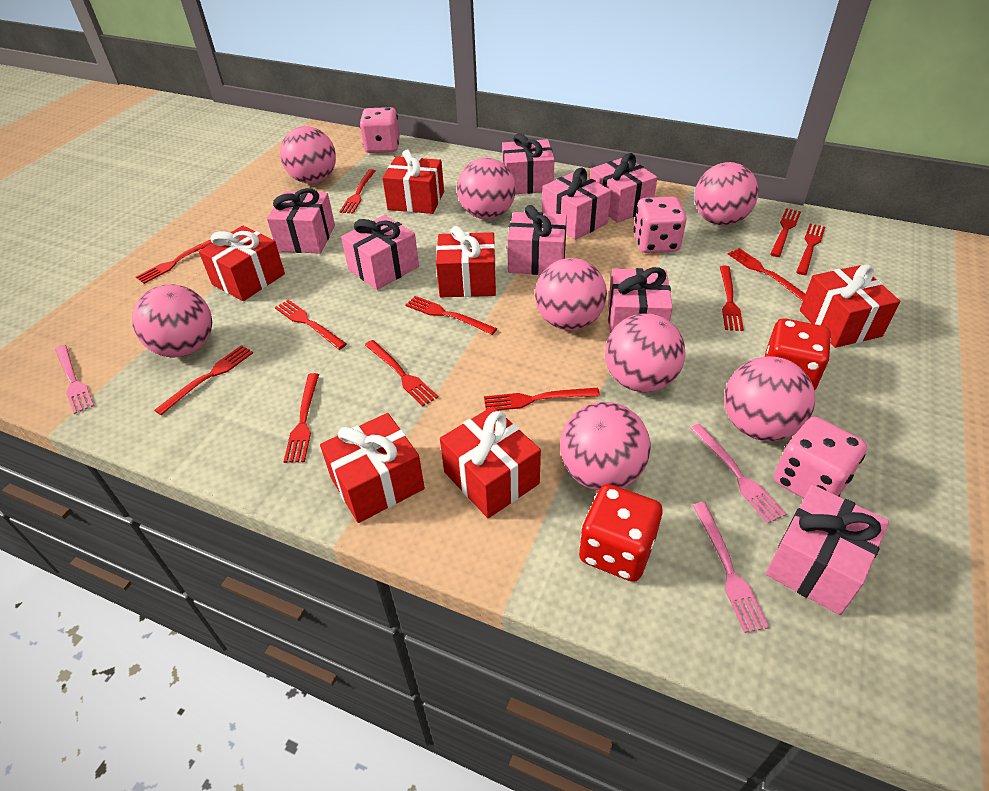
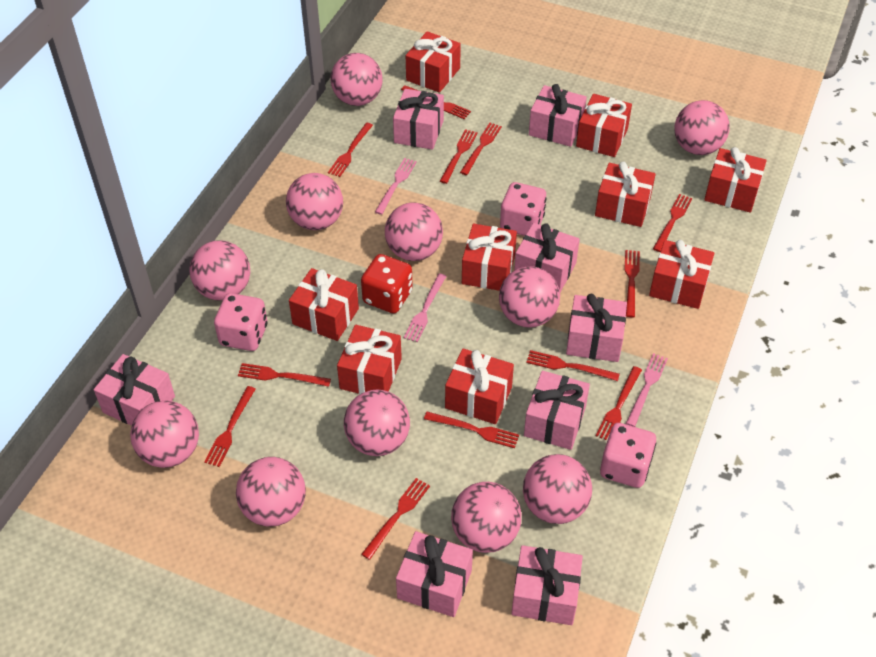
pink ball: [132,284,212,357] [280,126,336,184] [457,158,516,219] [535,258,607,330] [560,402,651,491] [605,313,686,392] [695,162,759,225] [724,356,815,441] = 8 -> [130,401,199,468] [189,240,250,300] [236,457,306,527] [286,173,343,230] [330,53,383,106] [344,390,410,456] [385,203,443,261] [451,482,521,553] [499,266,560,327] [523,454,592,524] [674,100,730,155] = 11
red dice: [579,484,662,582] [765,318,831,391] = 2 -> [361,254,413,313] = 1
red gift: [199,226,285,301] [320,413,425,523] [382,150,444,214] [436,226,496,297] [440,406,541,518] [800,264,900,348] = 6 -> [289,268,359,341] [337,325,402,394] [406,31,461,93] [445,348,514,424] [462,224,517,291] [576,94,632,157] [595,161,656,227] [649,240,714,309] [704,147,767,213] = 9

